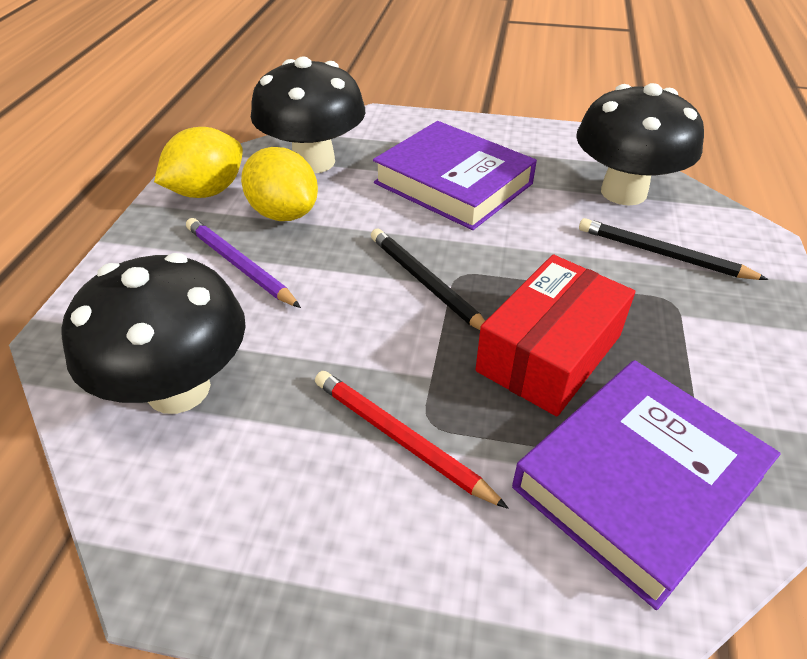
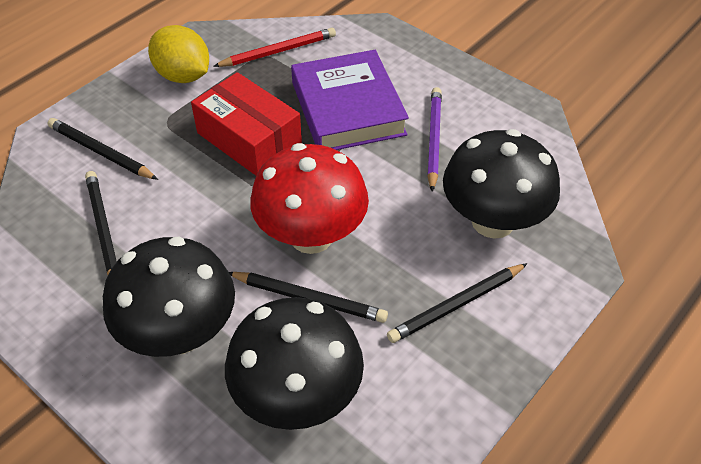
black pencil: [371,228,485,330] [579,218,768,280] = 2 -> [47,118,158,180] [85,171,117,275] [229,272,388,323] [387,263,528,343] = 4
purple book: [373,121,537,230] [512,360,781,610] = 2 -> [291,50,409,150] = 1
red mushroom: none = 0 -> [250,143,369,254] = 1
yellow lemon: [154,127,243,198] [241,147,318,221] = 2 -> [148,25,209,83] = 1

